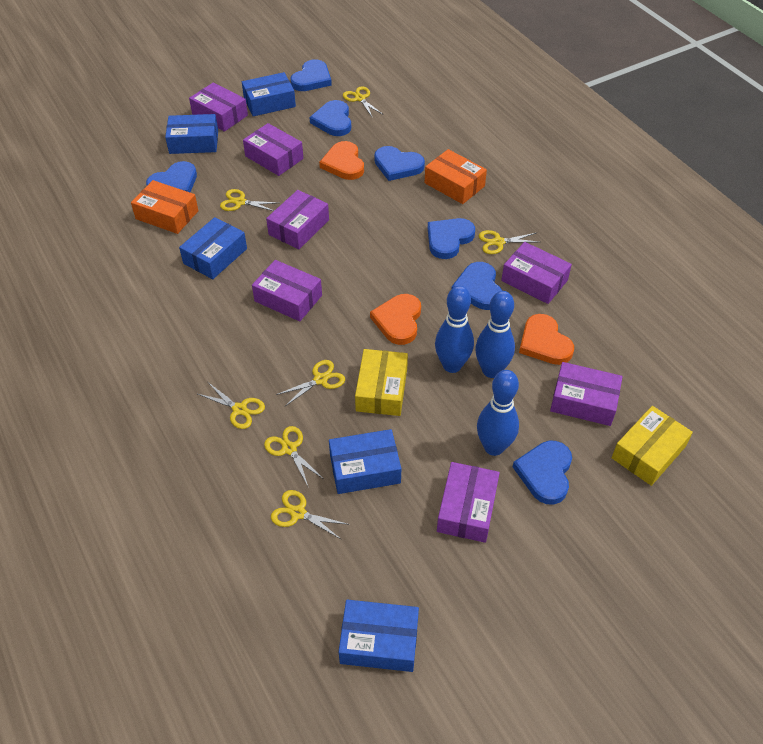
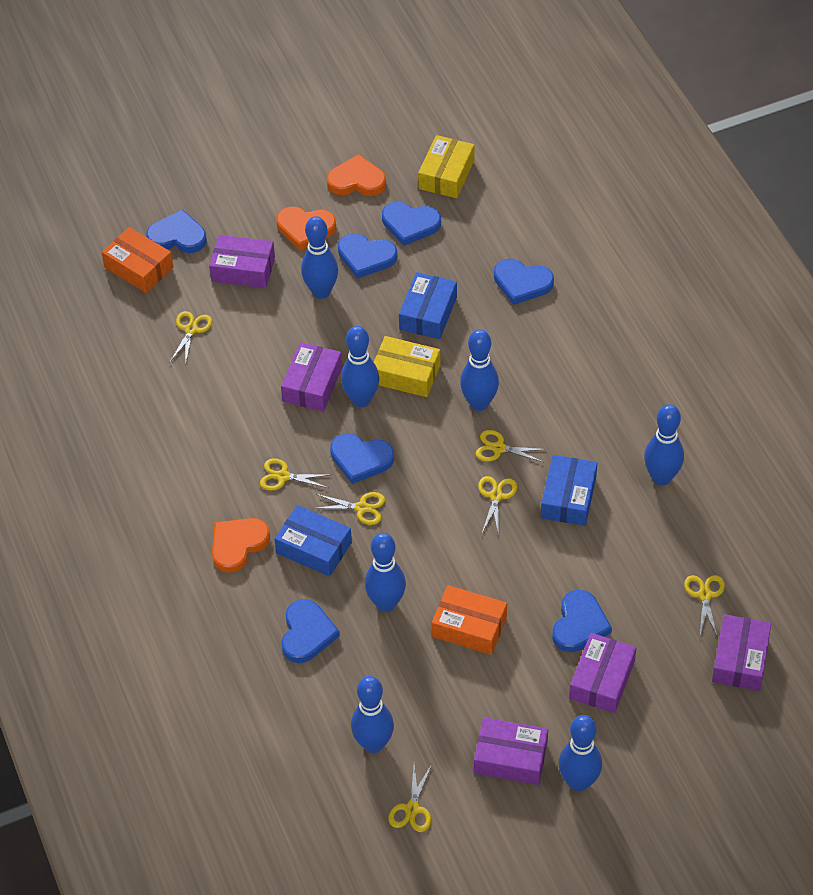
blue bowling pin: [435,286,474,373] [475,291,515,378] [477,370,519,456] = 3 -> [301,216,338,299] [341,326,379,407] [351,676,394,753] [365,533,406,612] [460,329,499,411] [559,715,602,792] [644,404,684,486] = 7
blue box: [165,114,218,154] [179,217,247,279] [242,72,296,116] [329,429,401,494] [339,600,419,672] = 5 -> [274,505,352,577] [399,272,457,339] [541,455,597,526] = 3
purple box: [189,83,248,132] [243,123,303,176] [252,260,322,322] [266,190,329,249] [437,462,500,543] [501,242,572,304] [550,362,622,426] = 7 -> [209,235,275,288] [281,342,342,411] [474,717,548,785] [569,633,636,713] [712,614,771,691] = 5

